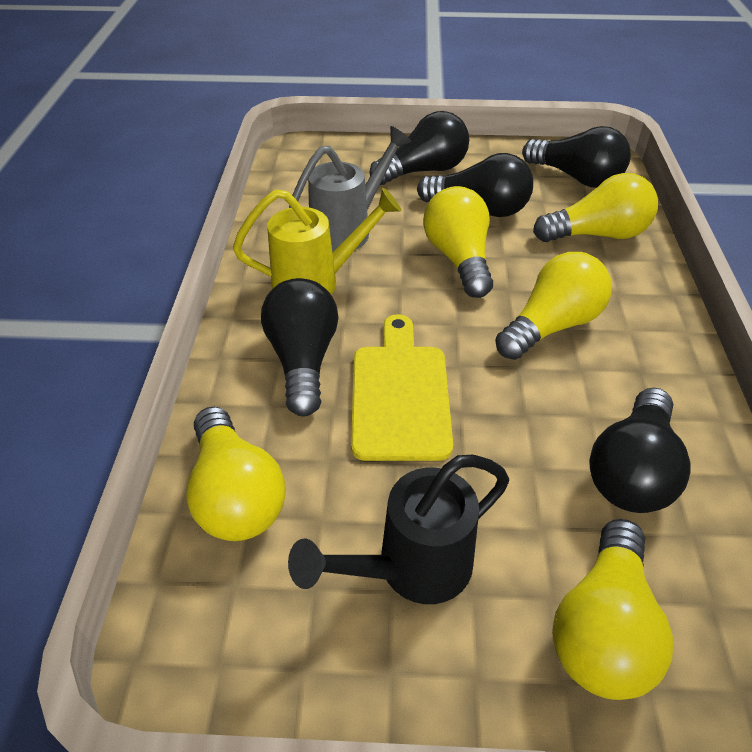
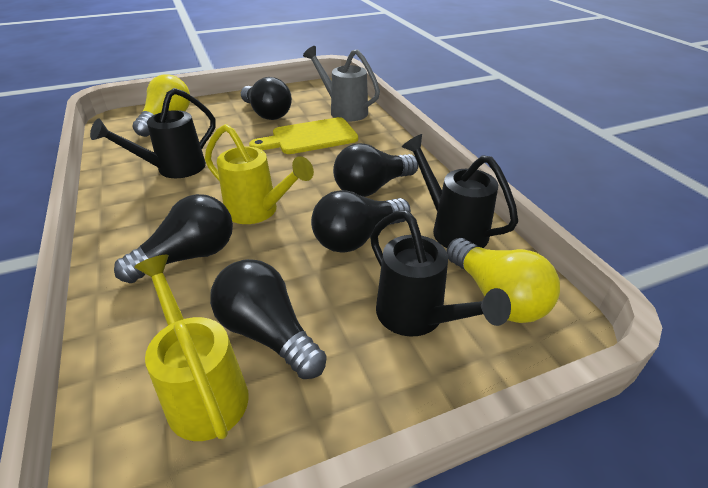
black watering can: [288,455,509,604] = 1 -> [90,88,216,178] [370,210,511,336] [402,134,518,248] = 3
yellow light bulb: [186,407,286,541] [423,186,493,298] [495,252,612,360] [533,173,658,242] [552,519,673,700] = 5 -> [132,74,190,137] [447,238,560,323] = 2
yellow watering can: [233,188,401,294] = 1 -> [134,255,249,441] [205,124,314,224] = 2

